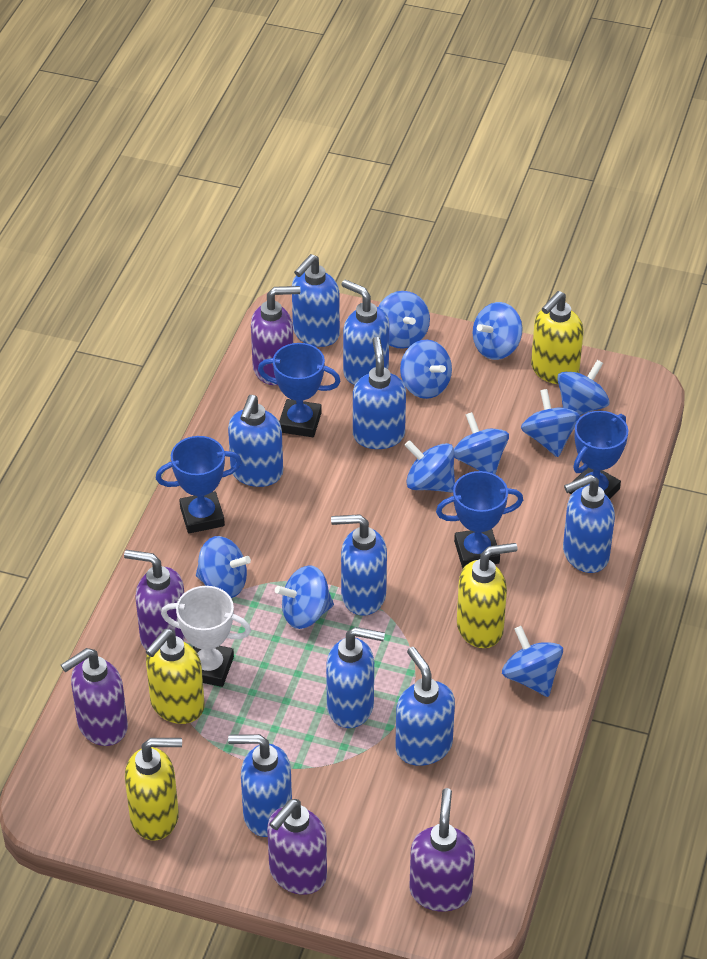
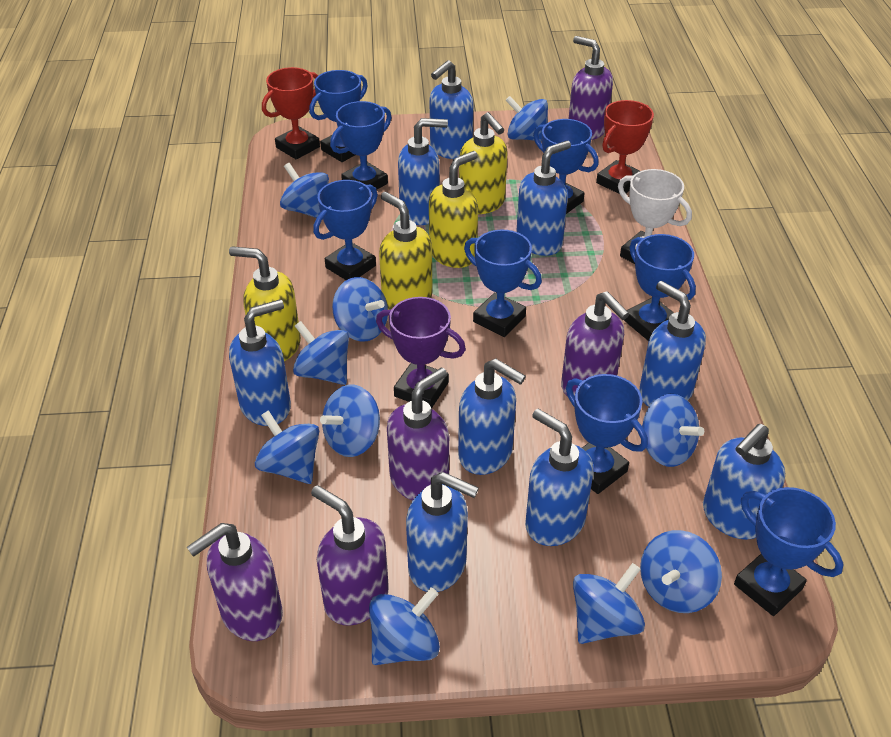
blue trophy: [156,436,242,533] [258,343,341,437] [436,471,523,568] [569,411,628,499] = 4 -> [309,70,368,162] [313,180,378,280] [330,101,392,192] [464,230,542,337] [533,119,599,214] [566,374,648,494] [624,234,696,341] [734,487,844,616] = 8
purple trophy: none = 0 -> [376,297,466,409] = 1
red trophy: none = 0 -> [262,67,320,159] [596,100,654,194] = 2

